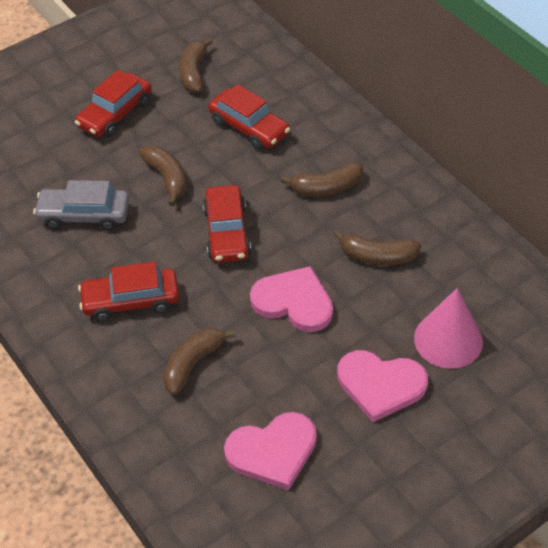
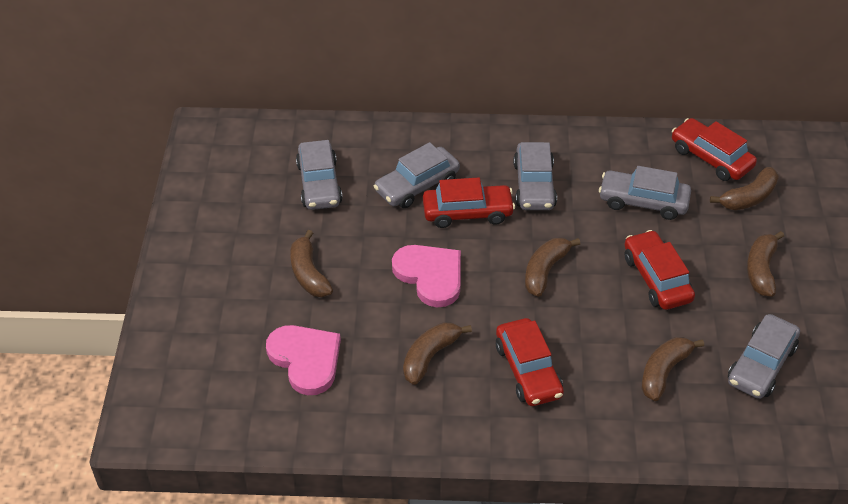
brown banana: [139,146,187,206] [163,328,236,395] [179,38,213,93] [281,162,363,196] [333,230,421,265] = 5 -> [290,230,333,297] [403,322,472,385] [525,238,581,297] [642,337,704,401] [710,167,779,210] [747,231,784,297] = 6
grey car: [33,180,129,230] = 1 -> [296,140,343,210] [374,142,460,208] [513,142,557,210] [599,166,691,220] [728,314,800,399] = 5
pink cone: [414,288,483,369] = 1 -> none = 0
pink heart: [224,412,317,490] [250,266,333,332] [337,350,428,422] = 3 -> [266,325,341,395] [392,245,461,307] = 2

